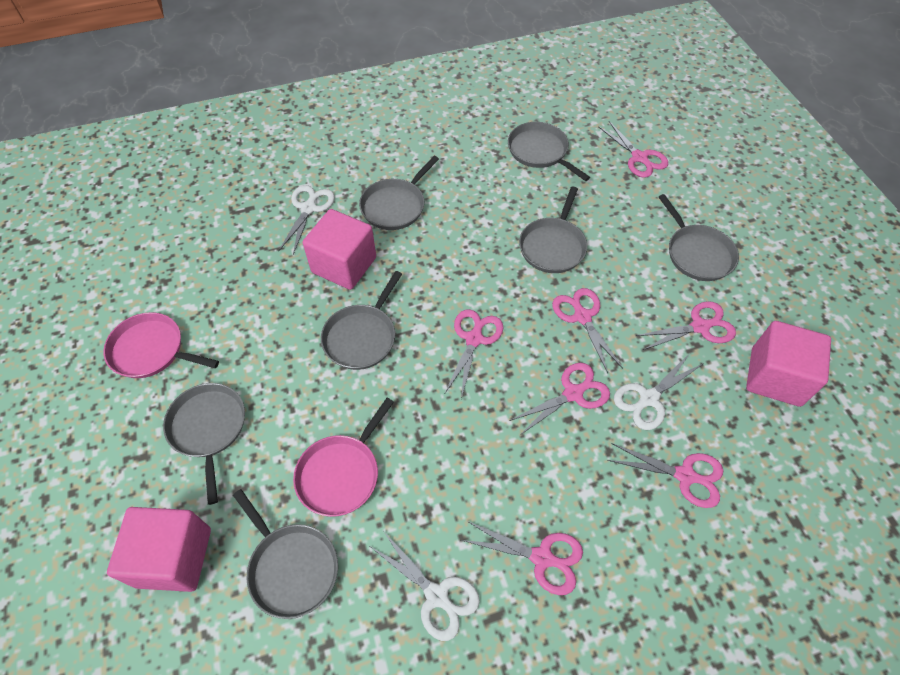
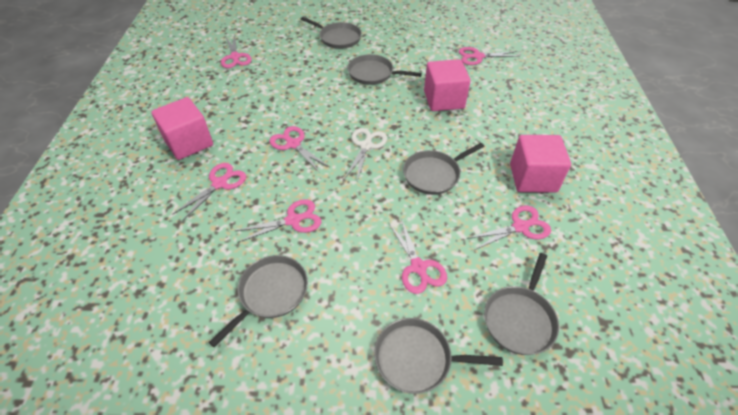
grey pan: [163,383,245,505] [233,489,338,619] [321,271,402,370] [359,156,439,230] [508,122,590,181] [519,187,587,273] [659,194,739,281] = 7 -> [209,255,308,347] [301,17,362,49] [347,54,422,85] [374,318,503,394] [403,143,484,195] [484,253,559,355] = 6
pink pan: [103,312,219,378] [293,398,394,517] = 2 -> none = 0
white scissors: [279,185,335,255] [371,532,480,641] [614,353,704,430] = 3 -> [345,128,387,181] = 1

